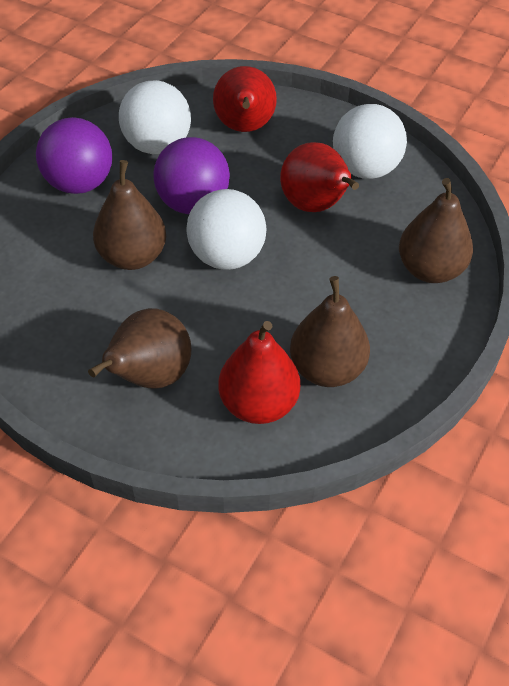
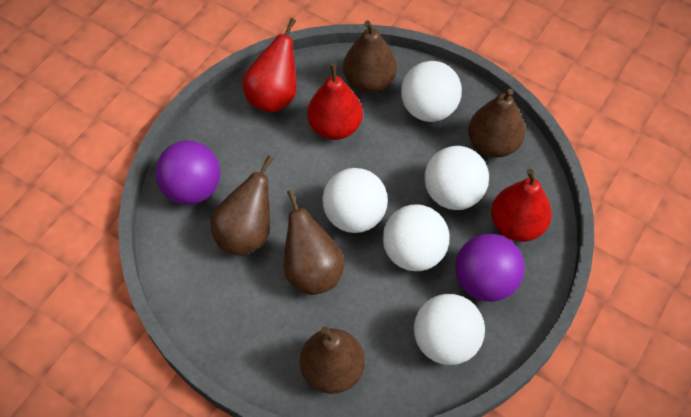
brown pear: [88,308,191,389] [93,160,166,270] [290,276,370,387] [399,178,473,283] = 4 -> [210,155,273,256] [284,190,345,295] [300,327,365,394] [343,20,397,93] [468,89,526,158] = 5
white ball: [119,80,191,154] [186,189,267,270] [333,104,407,179] = 3 -> [322,168,388,233] [383,205,449,271] [401,61,462,122] [414,294,485,365] [424,146,489,210] = 5

